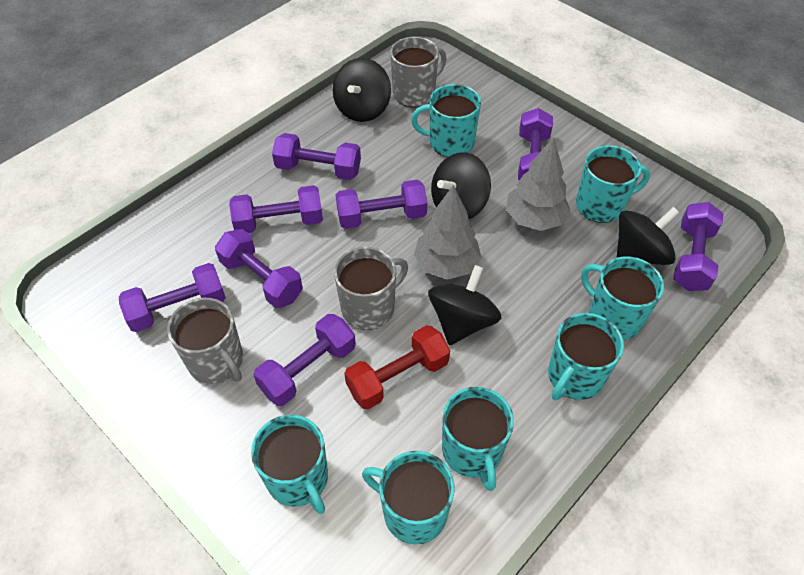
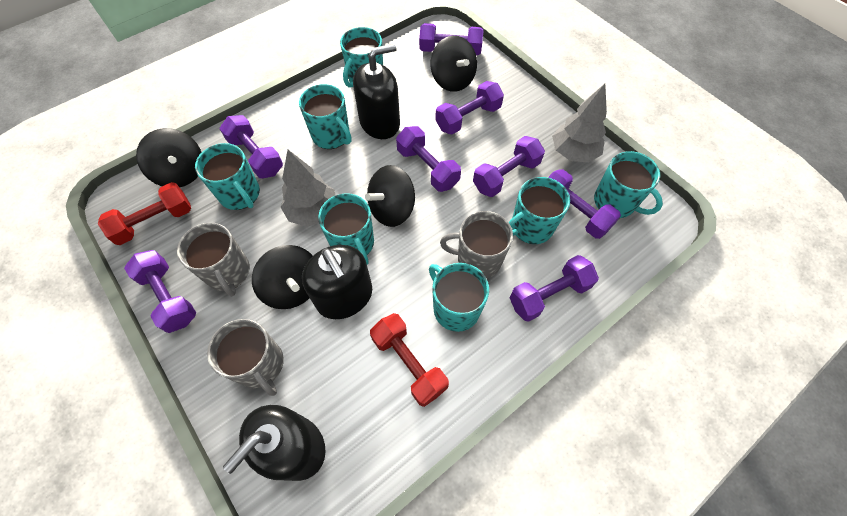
black soap dispenser: none = 0 -> [223,405,326,481] [302,245,372,319] [353,44,400,139] = 3
red dumbbell: [344,325,450,409] = 1 -> [98,182,191,245] [370,313,449,407] = 2

